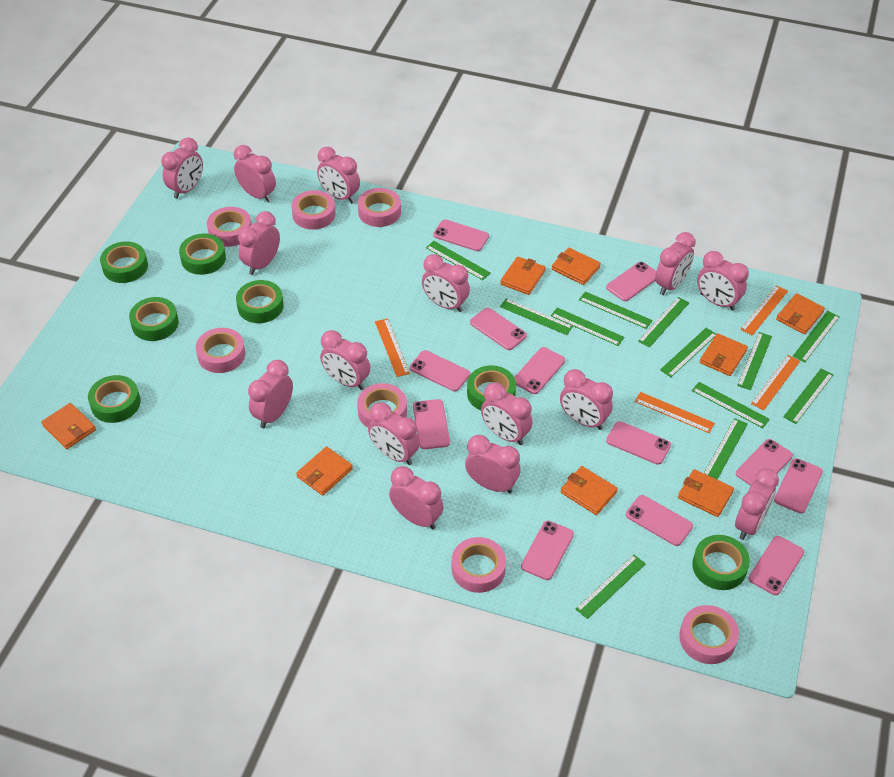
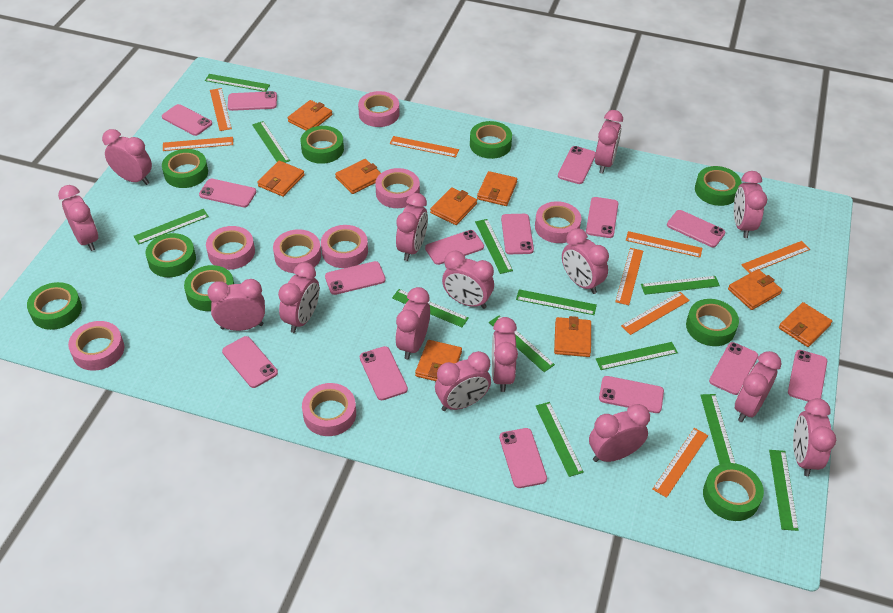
green tape: [88,375,141,423] [100,241,148,283] [129,297,179,341] [179,233,226,275] [236,280,284,323] [467,365,516,410] [692,535,750,590] = 7 -> [27,282,82,330] [146,233,196,277] [162,149,208,188] [184,265,234,311] [300,126,344,164] [470,121,512,159] [686,299,739,346] [695,166,742,206] [703,463,764,521] = 9
orange ruler: [375,318,410,377] [635,392,715,433] [740,285,788,336] [751,355,800,410] = 4 -> [163,137,233,151] [210,88,232,131] [390,136,459,158] [615,248,643,305] [621,292,690,335] [626,231,702,257] [652,428,708,498] [741,241,810,274] = 8
orange wallet: [41,403,96,449] [296,446,353,496] [500,256,546,295] [552,248,601,285] [560,466,618,515] [678,469,734,517] [700,333,748,376] [776,293,825,334] = 8 -> [258,161,305,197] [288,100,332,131] [335,159,381,194] [415,340,462,381] [430,187,477,225] [477,171,517,206] [554,316,591,357] [728,269,782,310] [779,302,832,347] = 9
pink phone: [410,350,470,391] [413,399,450,449] [433,219,489,251] [470,308,527,350] [514,347,565,394] [521,521,574,580] [606,262,656,301] [606,421,671,465] [626,495,693,546] [736,439,793,486] [748,536,804,595] [774,458,823,514] = 12 -> [162,104,212,136] [199,179,256,207] [222,336,278,388] [227,91,277,111] [325,261,386,295] [360,346,408,400] [425,230,484,265] [499,428,547,488] [501,214,534,254] [558,146,596,184] [586,197,618,238] [599,376,664,413] [667,210,725,247] [709,342,758,395] [788,350,827,402] = 15
pink tape: [196,328,245,373] [207,207,252,247] [291,190,336,230] [357,383,407,428] [358,188,401,227] [452,537,506,593] [679,605,739,664] = 7 -> [68,321,124,371] [206,226,255,270] [273,229,321,273] [302,383,356,436] [321,225,368,268] [358,91,399,127] [375,168,420,208] [535,201,581,243] = 8

